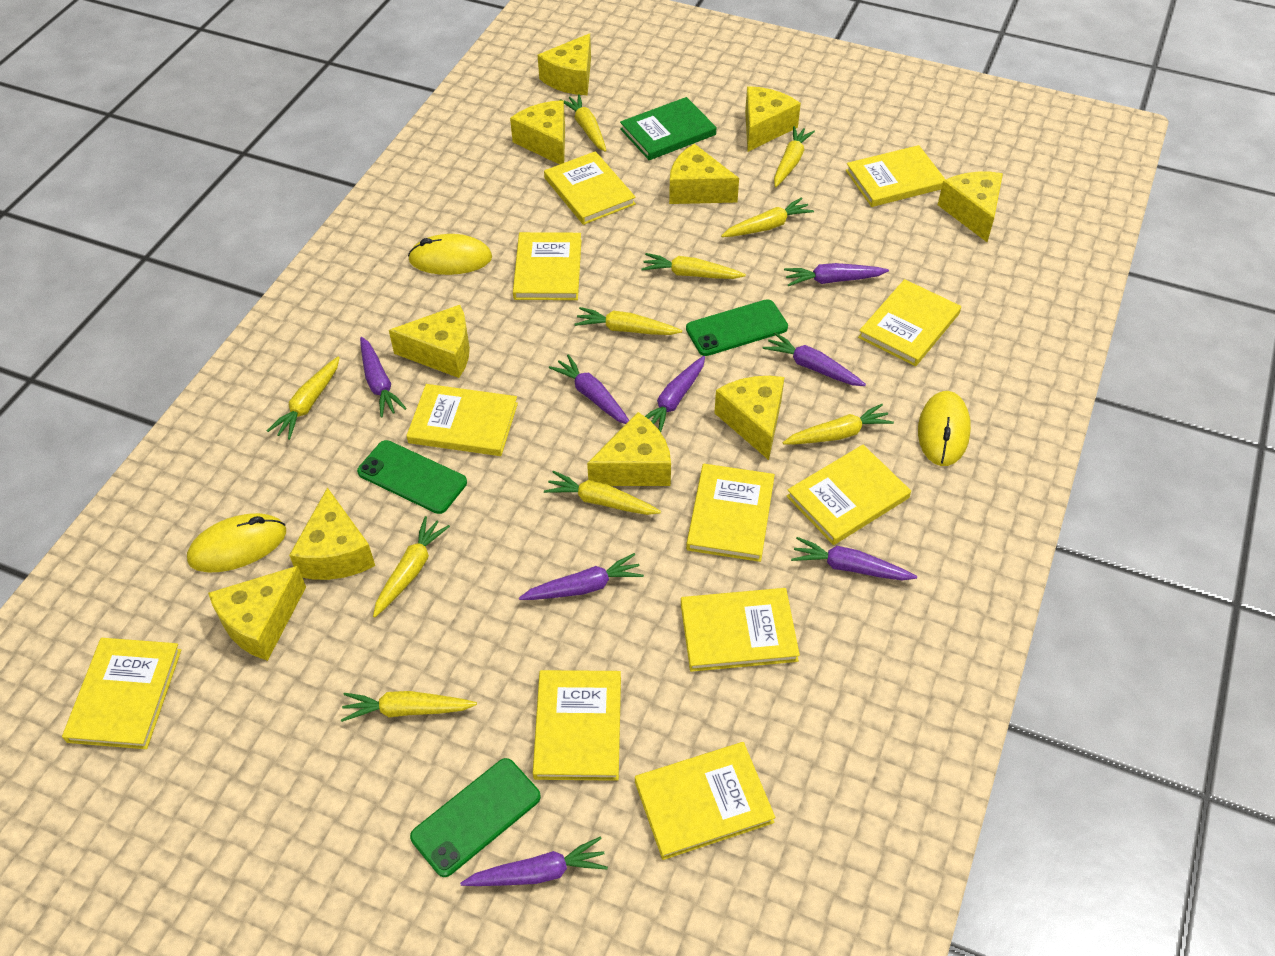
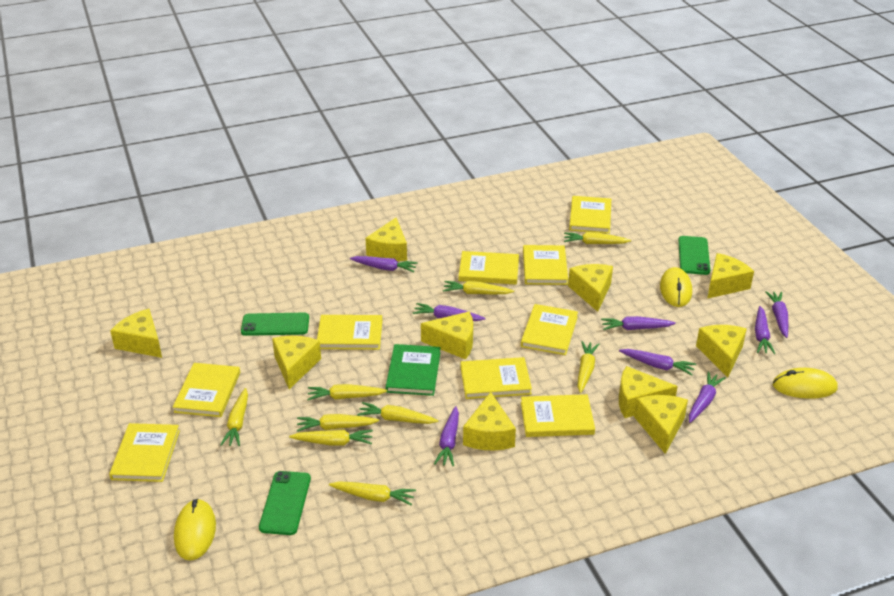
yellow book: [62,638,181,749] [406,384,518,456] [513,232,582,300] [533,670,621,781] [544,151,636,225] [635,742,775,860] [681,588,800,672] [686,464,775,562] [787,445,911,545] [846,145,946,207] [858,279,961,366] = 11 -> [109,423,180,482] [173,363,240,417] [317,315,382,350] [458,251,519,285] [461,357,532,399] [521,304,578,355] [521,394,595,437] [523,245,568,285] [569,196,611,234] = 9
yellow carrot: [267,356,340,440] [341,691,477,722] [373,516,450,618] [544,471,661,515] [560,94,607,152] [574,307,682,335] [641,253,746,279] [721,197,814,237] [774,126,815,187] [783,404,894,444] = 10 -> [220,388,248,446] [289,430,373,446] [297,414,379,432] [307,384,387,400] [329,481,416,505] [357,402,439,424] [443,281,514,294] [564,232,631,244] [577,341,599,393] = 9

